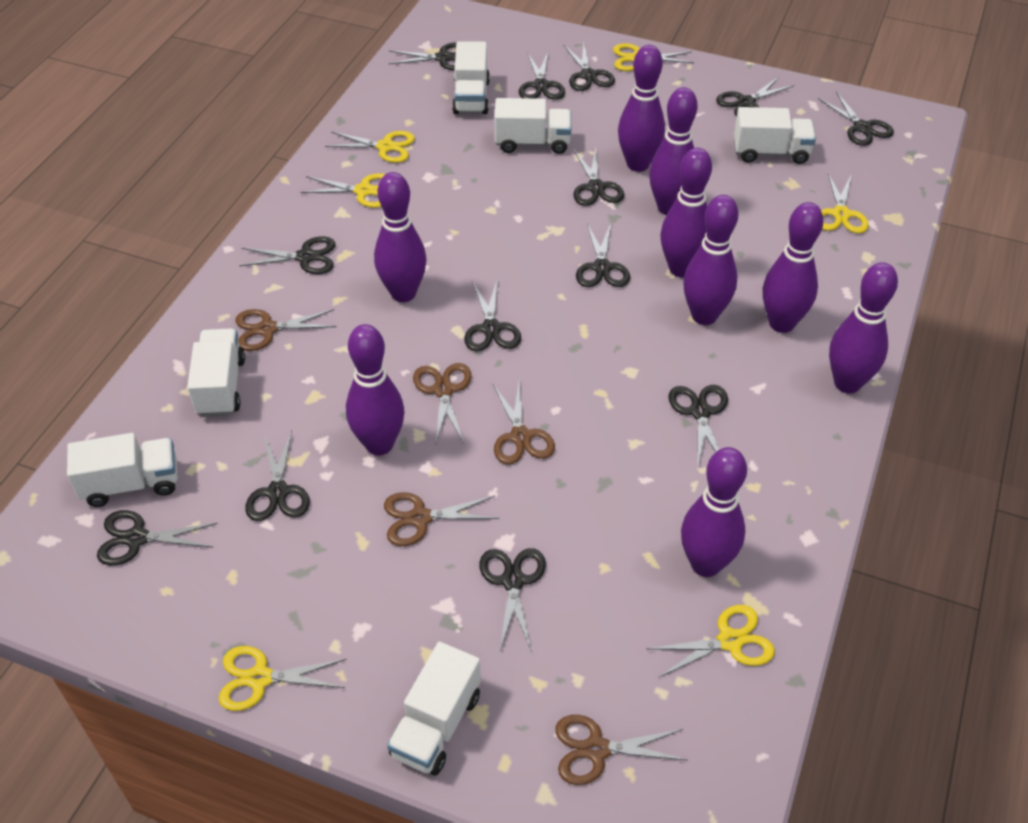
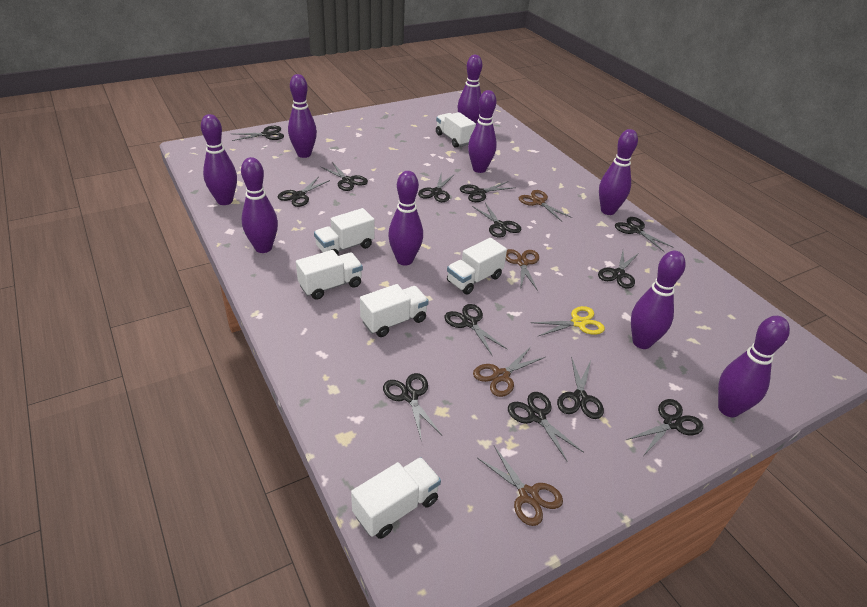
brown scissors: [236,309,337,351] [384,492,499,546] [413,363,472,443] [493,383,555,465] [555,715,688,785] = 5 -> [473,347,545,397] [477,446,563,526] [506,249,539,291] [519,190,572,221] = 4
yellow scissors: [219,646,347,711] [301,173,385,208] [325,131,415,163] [613,43,694,71] [647,605,775,678] [821,173,869,233] = 6 -> [531,306,605,336] = 1

